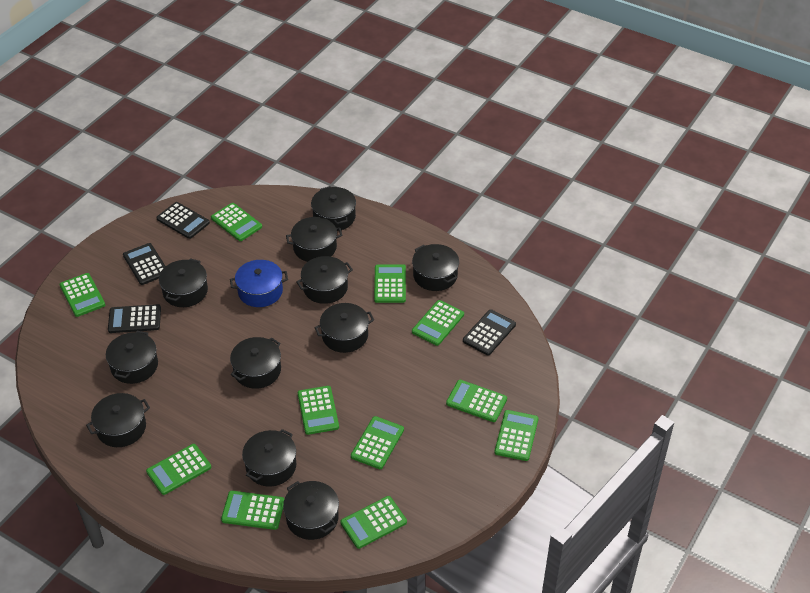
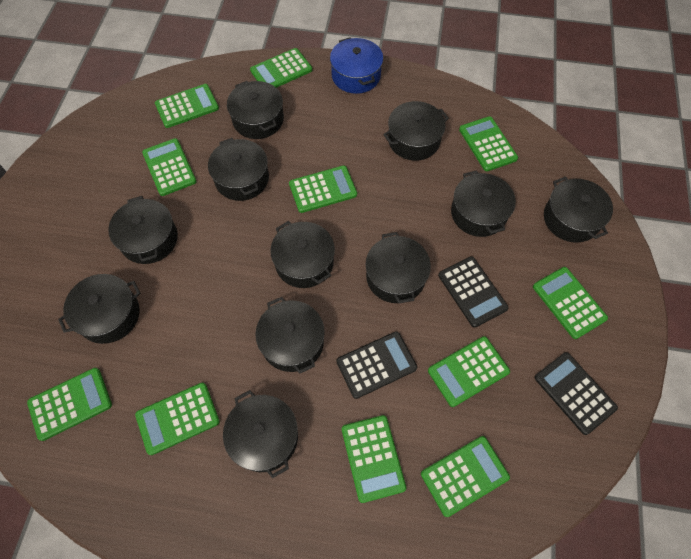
black calculator: [108,304,161,333] [123,243,166,285] [156,202,210,239] [463,309,516,356] = 4 -> [336,331,417,399] [438,256,509,328] [534,352,618,435] = 3

